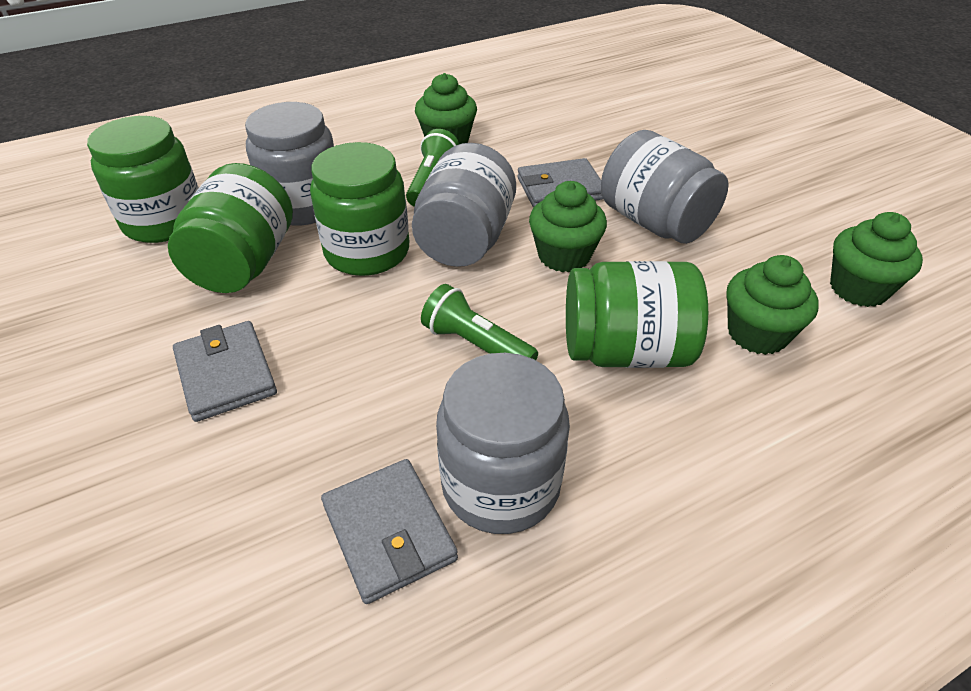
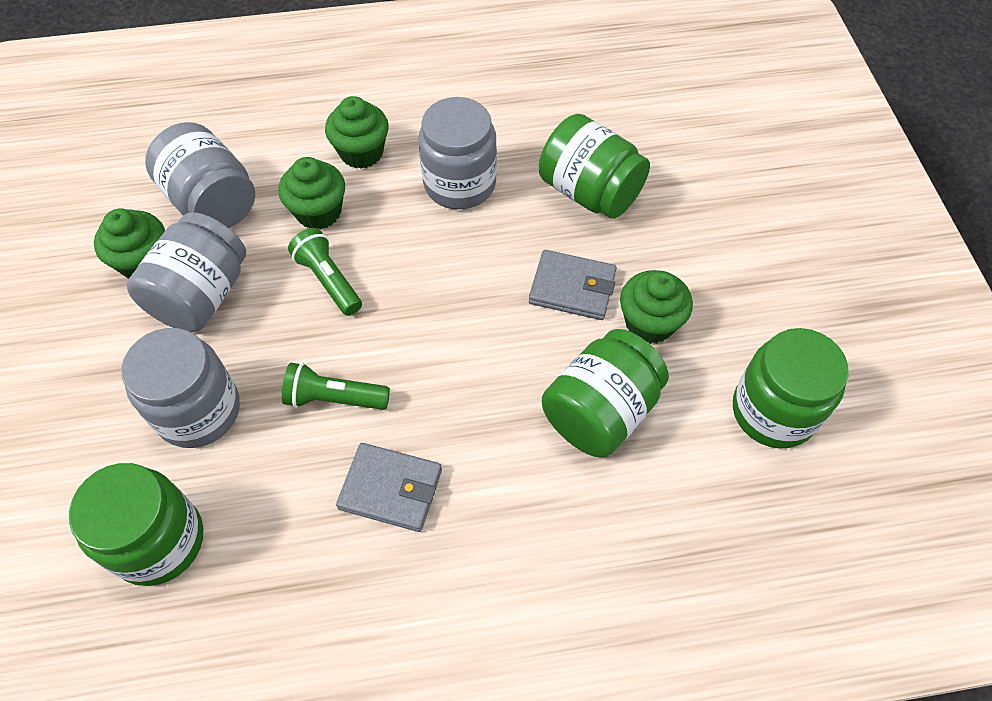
grey wallet: [173,321,277,422] [321,459,458,604] [518,158,603,208] = 3 -> [336,443,442,532] [529,250,617,320] = 2

